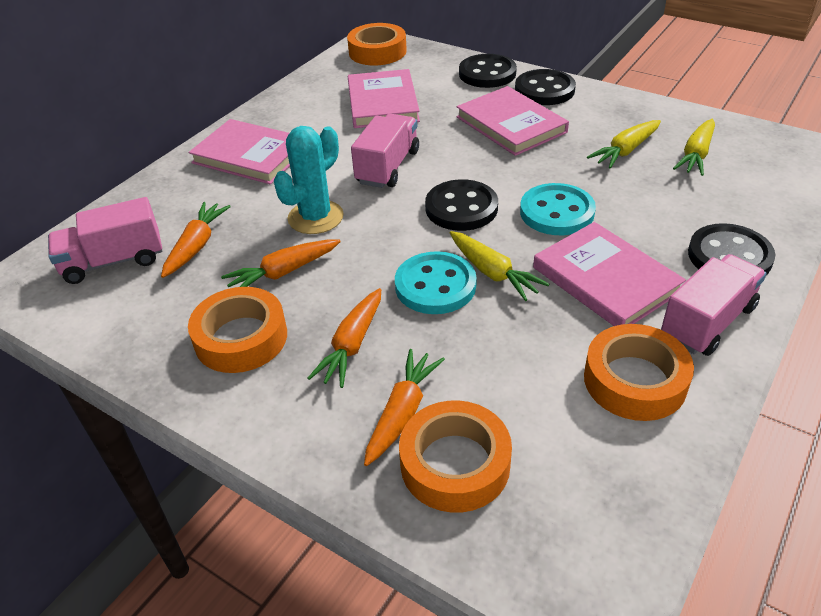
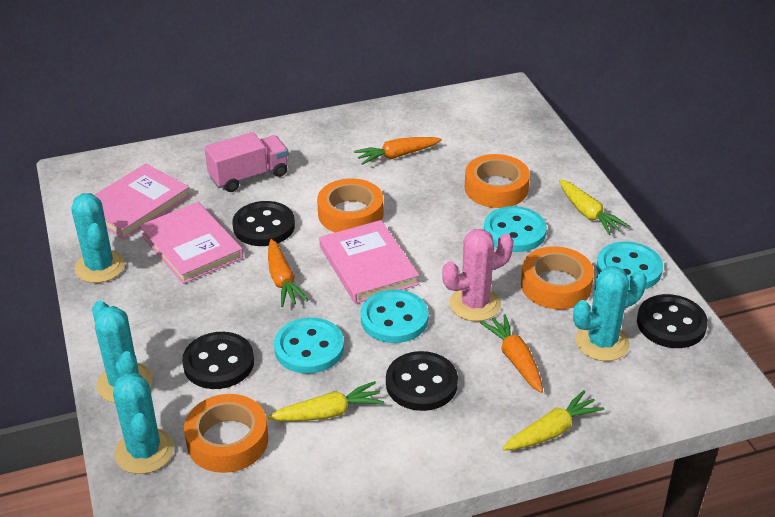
orange carrot: [161,202,231,278] [221,240,341,287] [308,288,381,388] [364,349,445,466] = 4 -> [268,239,308,307] [354,137,442,165] [480,314,543,393] = 3
pink book: [189,119,290,184] [348,69,420,128] [457,86,569,156] [533,222,686,326] = 4 -> [94,163,190,239] [139,202,243,284] [319,220,419,304] = 3
pink cactus: none = 0 -> [442,229,514,321] = 1
pink truck: [48,197,162,284] [351,114,419,188] [661,254,767,356] = 3 -> [204,132,289,192] = 1
turquoise button: [395,251,477,314] [520,183,596,235] = 2 -> [274,317,344,374] [361,290,428,343] [484,206,547,252] [597,242,663,289] = 4
turquoise cactus: [274,126,344,234] = 1 -> [72,193,125,283] [92,301,153,403] [113,373,174,474] [573,266,647,361] = 4

